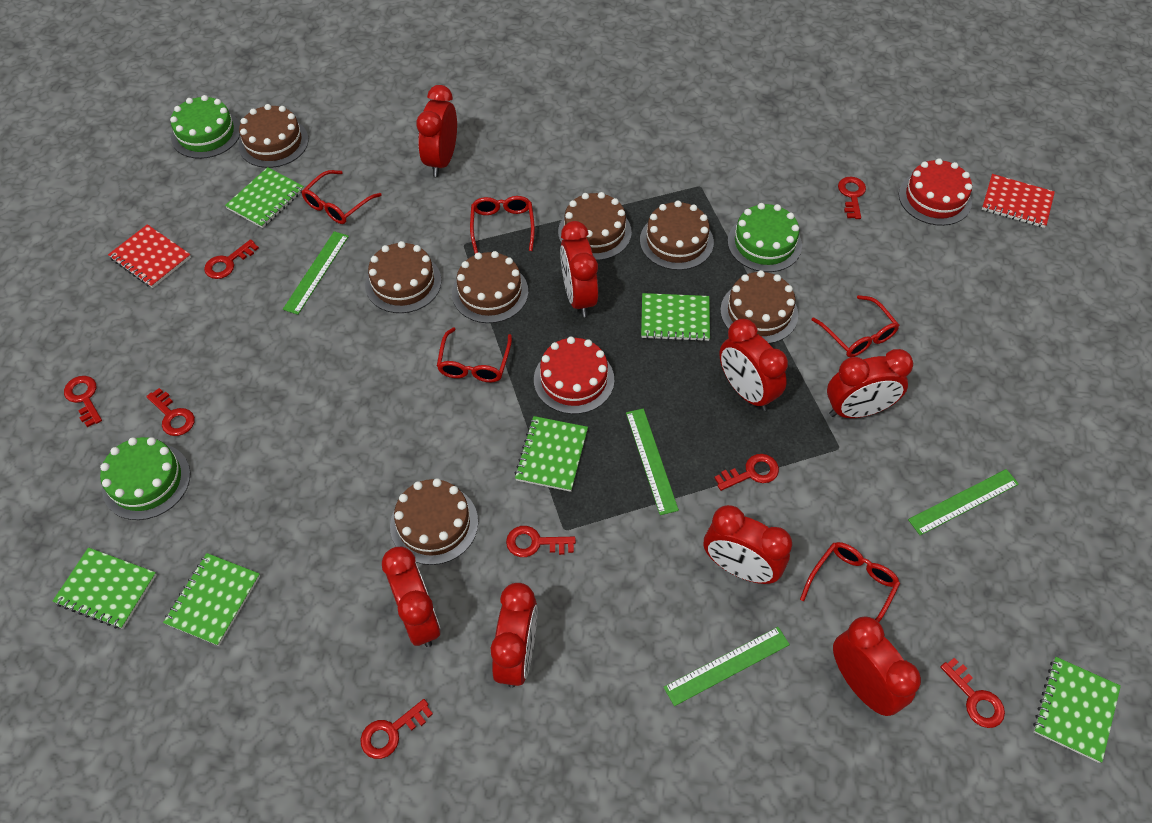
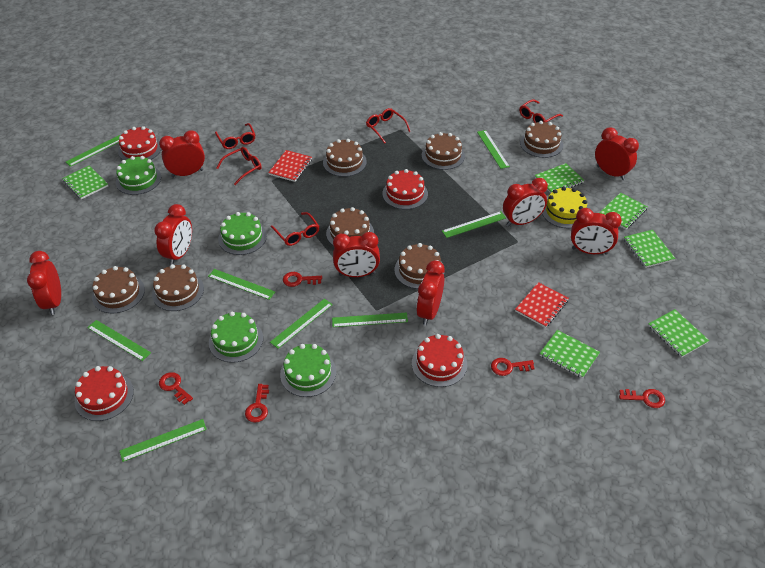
green cake: [100,437,190,520] [170,95,240,159] [728,203,802,272] = 3 -> [116,156,161,195] [209,312,263,363] [218,212,267,255] [280,344,336,397] = 4
green ruler: [283,231,349,315] [626,408,679,515] [664,627,790,706] [908,469,1019,535] = 4 -> [66,135,120,167] [87,320,151,361] [120,419,207,462] [208,269,275,300] [270,299,333,349] [332,313,408,327] [442,211,506,238] [477,130,510,169] = 8
red cake: [534,336,614,414] [899,158,972,226] = 2 -> [75,366,134,421] [118,126,162,160] [382,169,428,209] [412,334,467,387] = 4
red key: [64,376,102,427] [146,388,195,436] [204,239,259,279] [360,699,433,759] [506,526,576,557] [714,454,779,491] [838,177,866,219] [940,658,1005,728] = 8 -> [159,372,193,405] [245,384,269,423] [283,272,322,287] [491,358,535,376] [619,389,665,408] = 5
yellow cake: none = 0 -> [542,187,587,229] = 1

